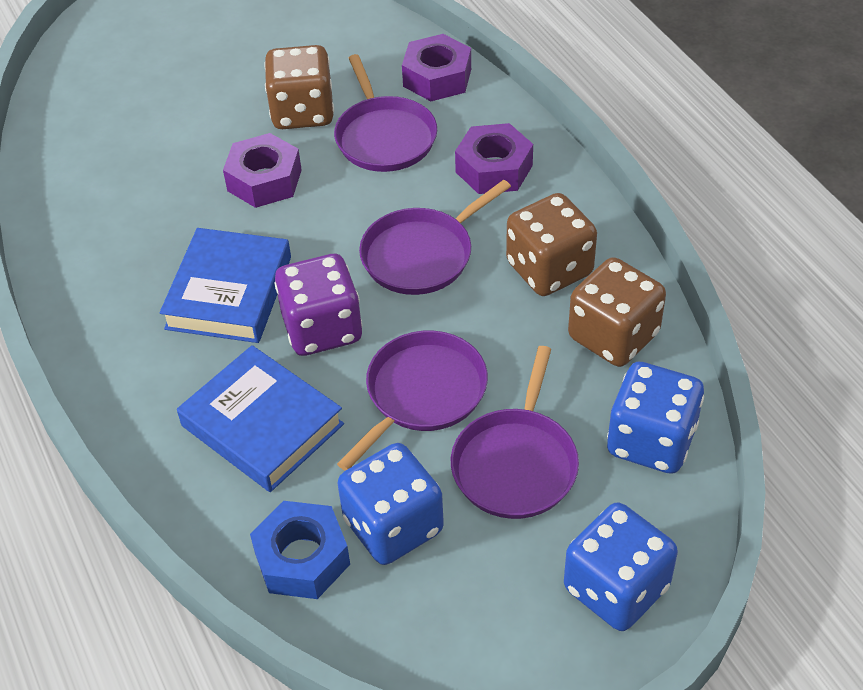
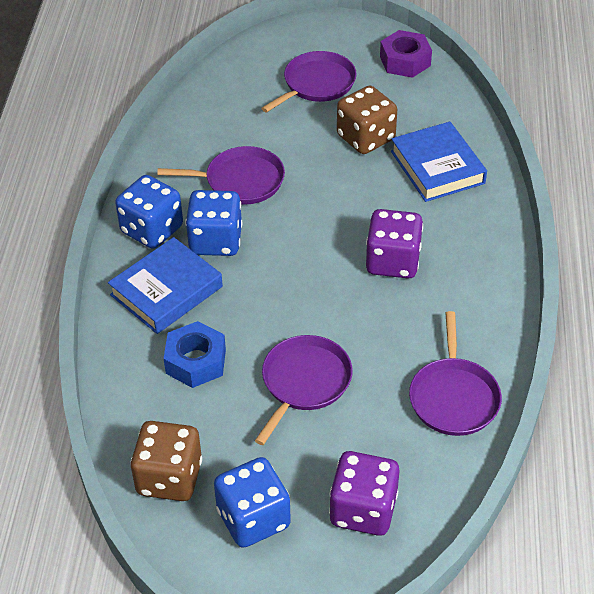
brown dice: [264,45,334,129] [506,193,597,296] [568,257,666,367] = 3 -> [130,421,202,501] [337,86,397,154] = 2
purple dice: [275,254,362,356] = 1 -> [329,451,399,536] [366,209,423,278] = 2
purple nut: [223,133,302,208] [402,34,471,101] [455,123,533,194] = 3 -> [380,30,432,78] = 1

